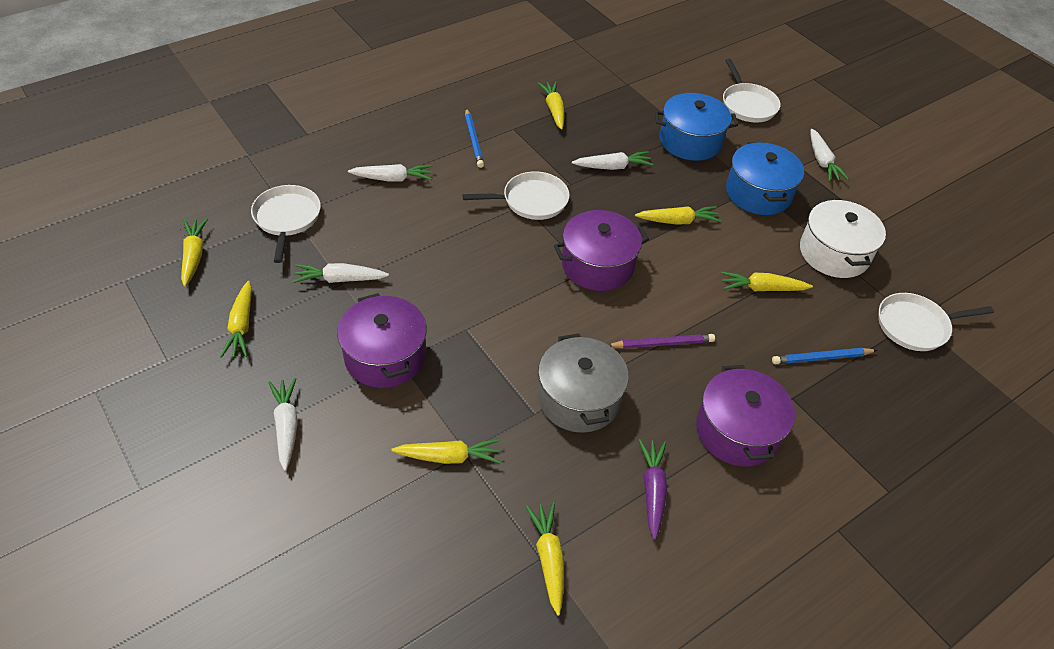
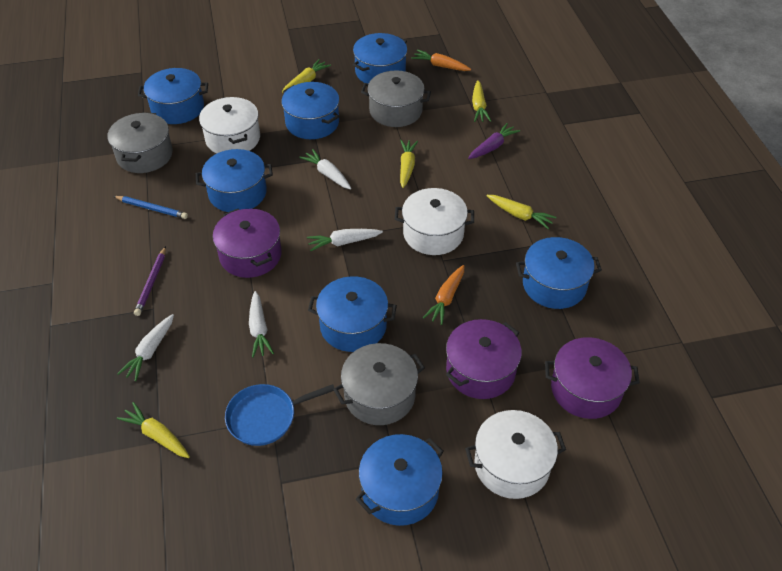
blue pan: none = 0 -> [225,384,334,446] = 1
blue pencil: [465,108,484,168] [772,348,877,364] = 2 -> [113,196,188,219] = 1
blue pot: [654,93,738,161] [726,142,804,215] = 2 -> [138,68,208,124] [196,149,273,212] [281,82,339,139] [308,276,397,352] [353,33,407,84] [356,434,444,526] [516,237,602,309] = 7
grey pot: [538,334,629,433] = 1 -> [108,112,173,173] [333,343,425,425] [361,70,431,127] = 3
orange carrot: none = 0 -> [411,49,471,71] [423,265,464,325] = 2
white carrot: [268,378,298,471] [293,263,389,283] [348,164,432,182] [572,151,653,170] [811,129,849,181] = 5 -> [117,314,174,381] [249,291,274,358] [299,149,352,189] [307,229,383,251] = 4
white pan: [251,185,321,263] [462,171,570,220] [723,59,780,123] [878,293,994,351] = 4 -> none = 0
white pot: [800,199,886,278] = 1 -> [199,97,260,154] [395,188,474,255] [465,410,566,499] = 3
yellow carrot: [181,218,208,287] [220,281,252,358] [391,439,501,464] [526,502,564,616] [538,81,564,130] [635,206,721,225] [721,272,813,291] = 7 -> [117,402,190,458] [282,59,331,93] [400,140,418,188] [472,80,491,122] [487,195,556,229] = 5

